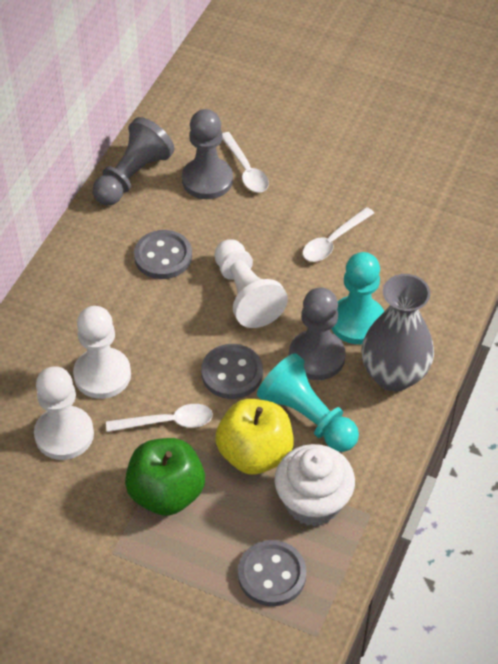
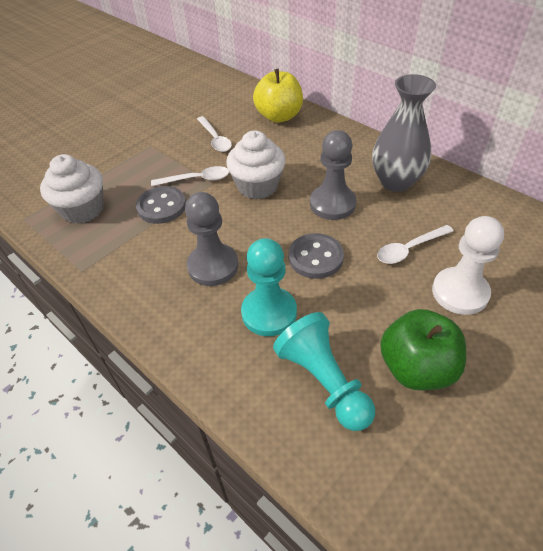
grey button: [134,230,192,279] [201,344,263,399] [238,540,306,606] = 3 -> [136,186,186,224] [288,233,344,279] = 2
grey pawn: [93,117,175,206] [182,109,233,199] [289,287,346,380] = 3 -> [185,192,238,286] [310,130,356,220] = 2
white cupcake: [275,444,355,526] = 1 -> [40,154,103,224] [226,130,286,199] = 2
white pawn: [34,366,94,460] [73,306,131,399] [214,239,288,328] = 3 -> [432,216,504,315] = 1

